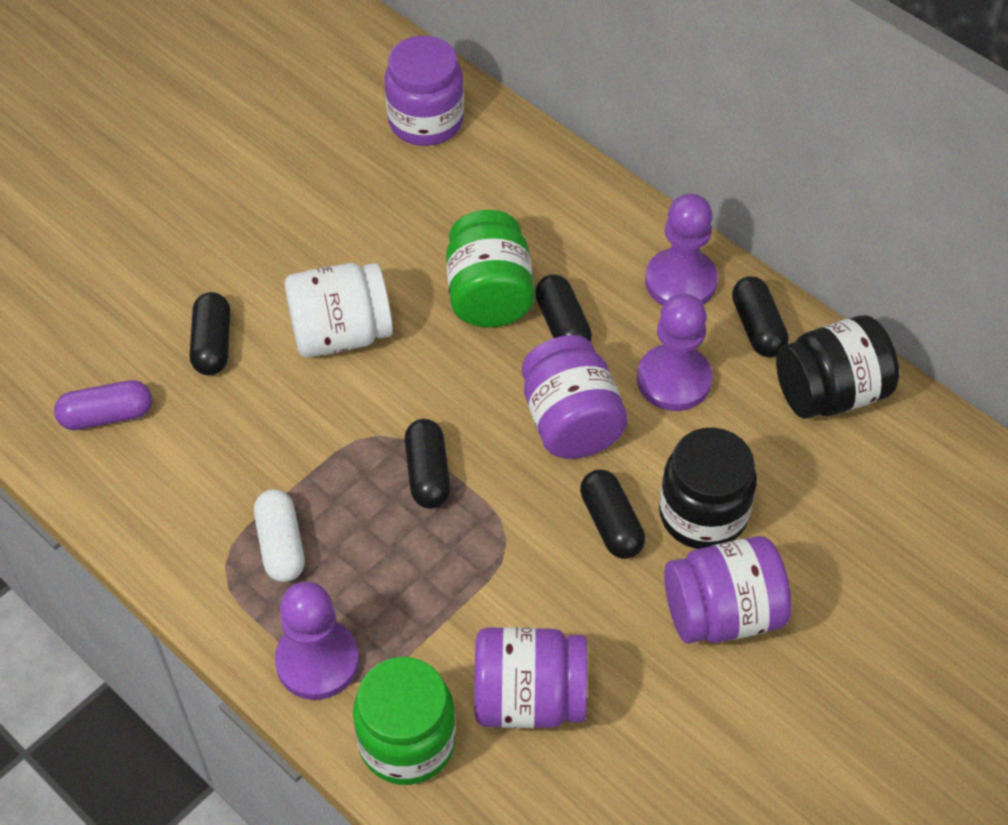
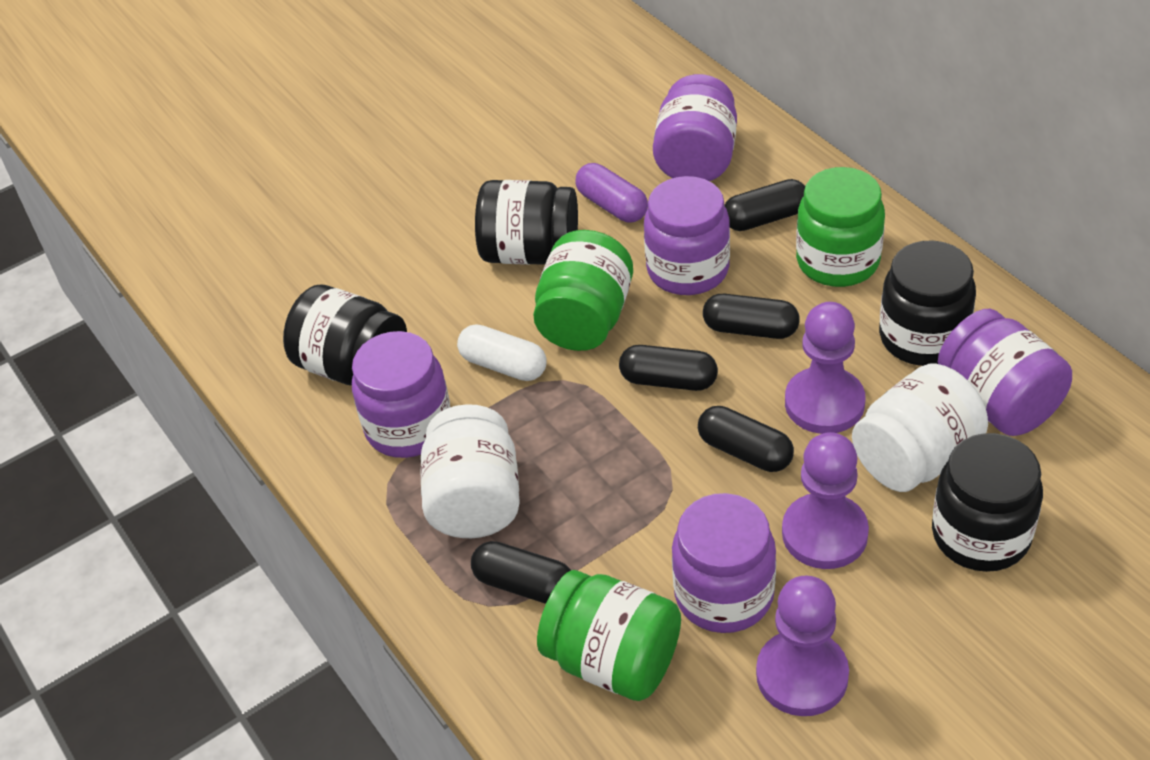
black jar: [659,428,757,549] [776,315,899,419] = 2 -> [283,285,407,386] [475,180,578,265] [879,241,976,366] [932,433,1043,572] = 4
green jar: [353,657,456,785] [446,210,535,328] = 2 -> [533,230,633,351] [537,570,681,701] [796,167,885,287] = 3
purple jar: [384,36,464,146] [474,627,587,728] [522,335,628,459] [664,536,792,644] = 4 -> [352,331,450,458] [644,176,730,295] [653,74,737,181] [672,493,776,633] [938,309,1072,436] = 5
white jar: [285,263,393,358] = 1 -> [420,404,520,538] [852,364,988,492] = 2

